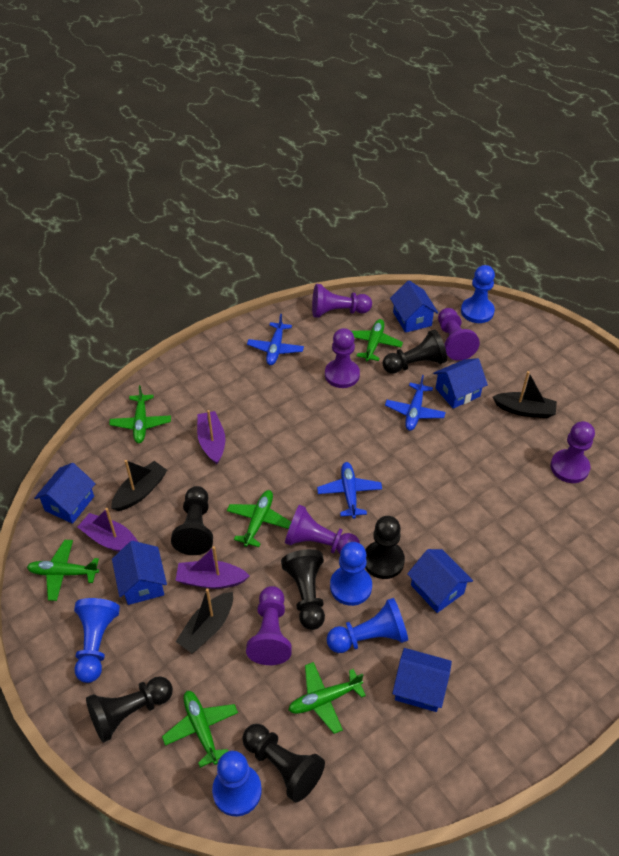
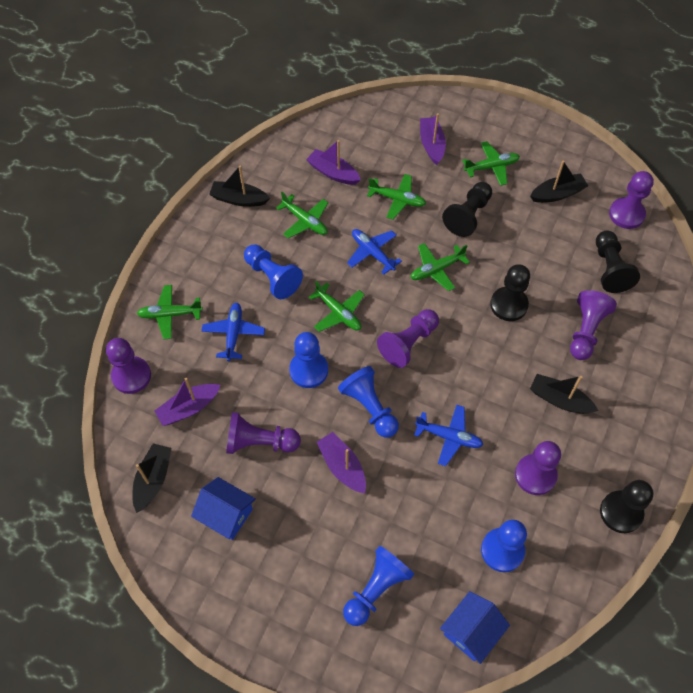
black boat: [111,460,167,511] [176,589,233,653] [493,371,557,418] = 3 -> [132,443,171,513] [209,165,270,207] [530,161,588,203] [530,374,598,414] = 4
black pawn: [86,676,173,743] [171,486,213,555] [242,724,325,802] [281,549,325,630] [365,516,405,579] [382,329,447,374] = 6 -> [442,182,492,237] [490,264,530,321] [596,231,640,293] [600,480,654,533] = 4
blue house: [34,463,96,524] [112,541,167,605] [390,280,438,333] [392,648,452,712] [407,549,473,613] [433,358,488,409] = 6 -> [191,477,256,540] [440,591,510,664] = 2
purple boat: [78,508,138,552] [175,546,250,589] [197,410,225,464] = 3 -> [155,377,220,426] [306,140,360,185] [317,432,366,493] [420,113,446,165] = 4

